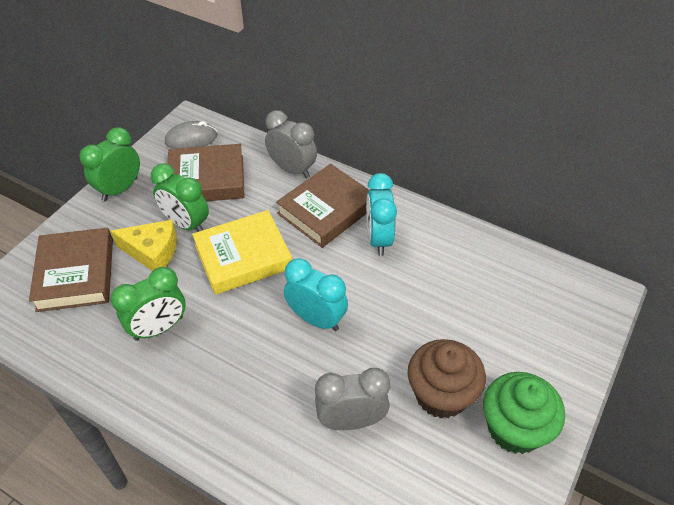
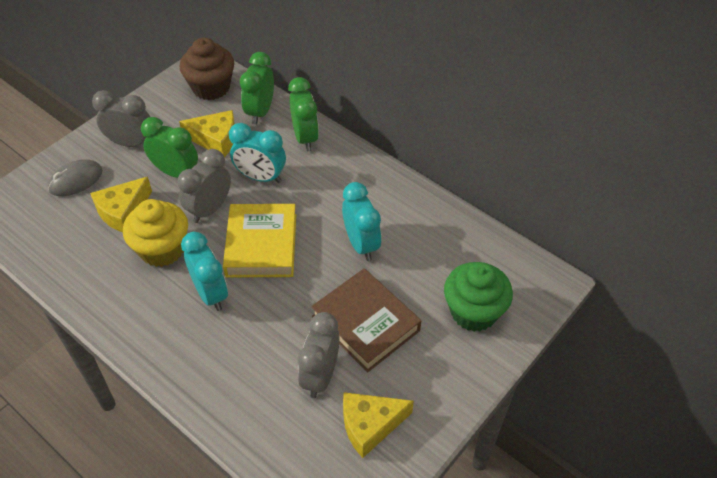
brown book: [29,228,113,312] [167,144,245,201] [276,164,369,248] = 3 -> [311,268,421,372] = 1
grey clock: [265,110,317,179] [315,368,390,430] = 2 -> [92,90,150,147] [177,149,231,223] [298,312,340,398] = 3
turquoise clock: [284,258,348,331] [366,173,397,256] = 2 -> [181,232,228,311] [229,123,286,183] [342,182,382,261] = 3
yellow cheese: [111,220,177,271] = 1 -> [90,177,152,232] [179,110,235,157] [343,392,414,458] = 3
yellow cupcake: none = 0 -> [123,199,188,267] = 1

